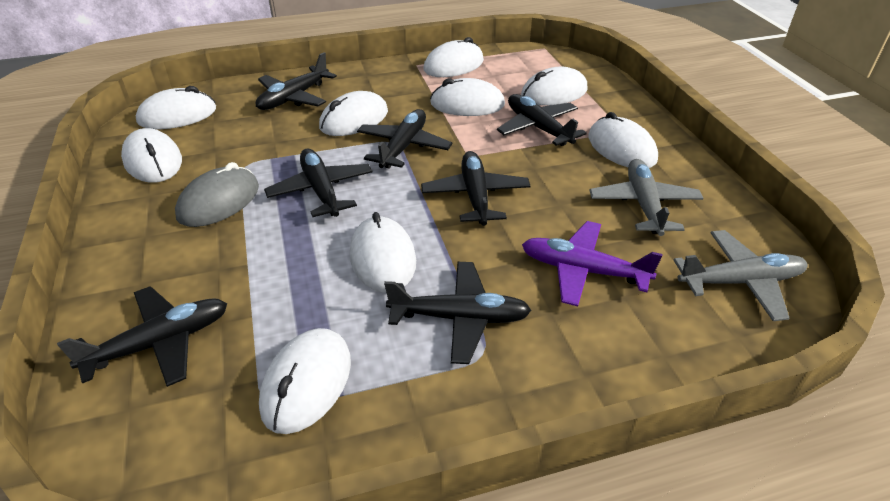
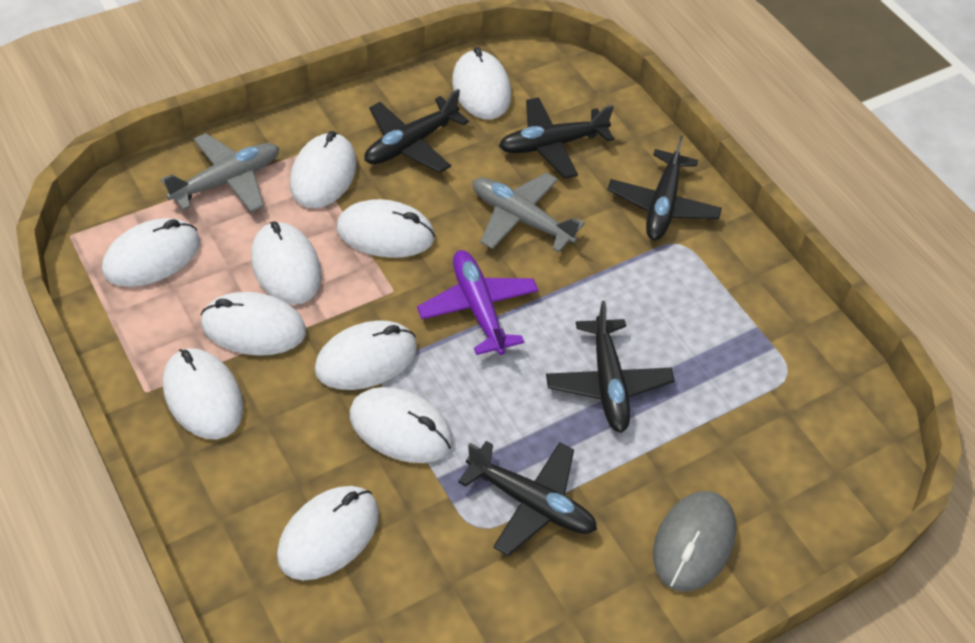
black plane: [57,286,227,387] [256,52,337,110] [264,149,373,217] [357,109,452,169] [384,262,532,364] [421,151,531,226] [497,94,587,146] = 7 -> [364,89,469,173] [458,441,597,556] [499,97,614,178] [546,301,675,433] [607,135,722,240] = 5
white mouse: [121,128,182,183] [136,86,216,129] [259,328,351,434] [319,91,388,136] [350,212,416,293] [424,37,484,77] [430,78,505,116] [521,67,588,106] [588,112,658,168] = 9 -> [102,218,200,287] [163,348,243,439] [200,292,306,356] [251,221,322,305] [277,486,379,580] [290,131,357,208] [314,321,417,390] [337,199,435,258] [350,387,453,463] [452,47,511,119] = 10

